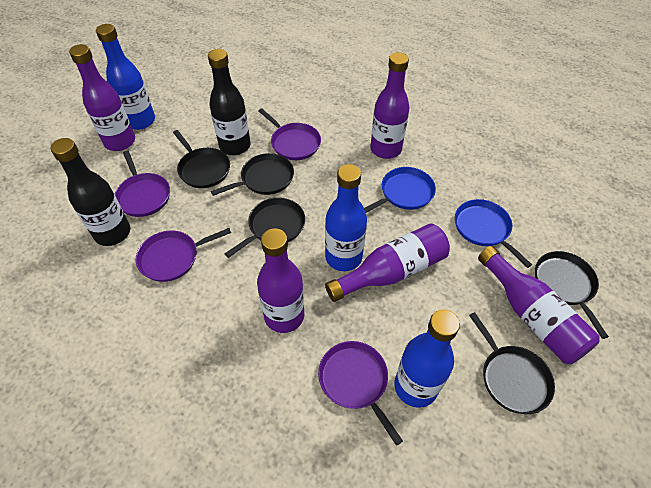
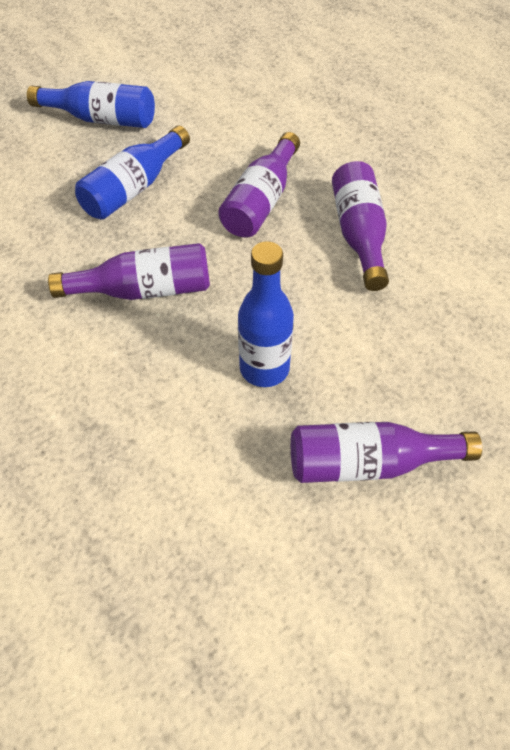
black bottle: [51,138,130,246] [208,49,251,155] = 2 -> none = 0
black pan: [173,130,230,188] [211,153,294,196] [225,198,305,258] [469,312,555,414] [535,251,609,339] = 5 -> none = 0
blue pan: [364,167,436,213] [455,199,532,268] = 2 -> none = 0
purple bottle: [69,44,135,151] [257,228,304,333] [325,223,450,302] [370,52,409,159] [478,246,599,364] = 5 -> [48,243,210,300] [218,132,300,238] [291,422,482,483] [332,161,389,291] = 4
purple pan: [115,151,170,217] [136,228,231,282] [259,108,321,160] [318,341,403,446] = 4 -> none = 0

